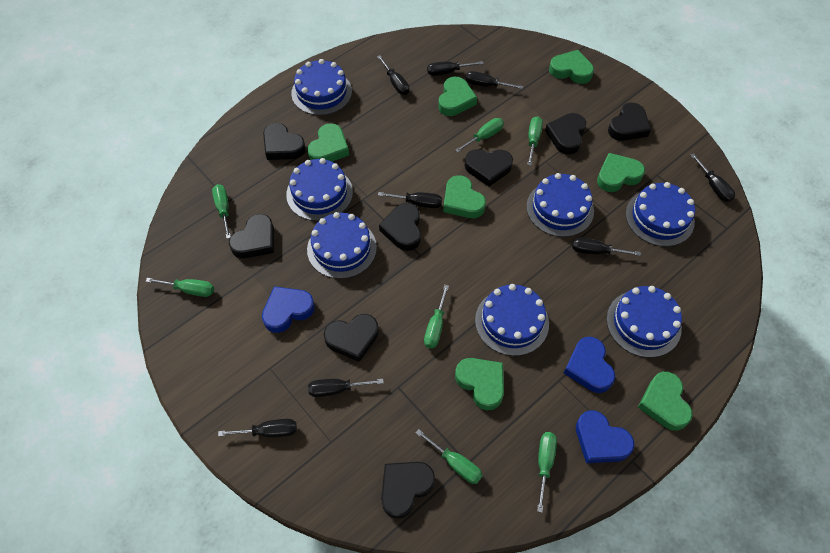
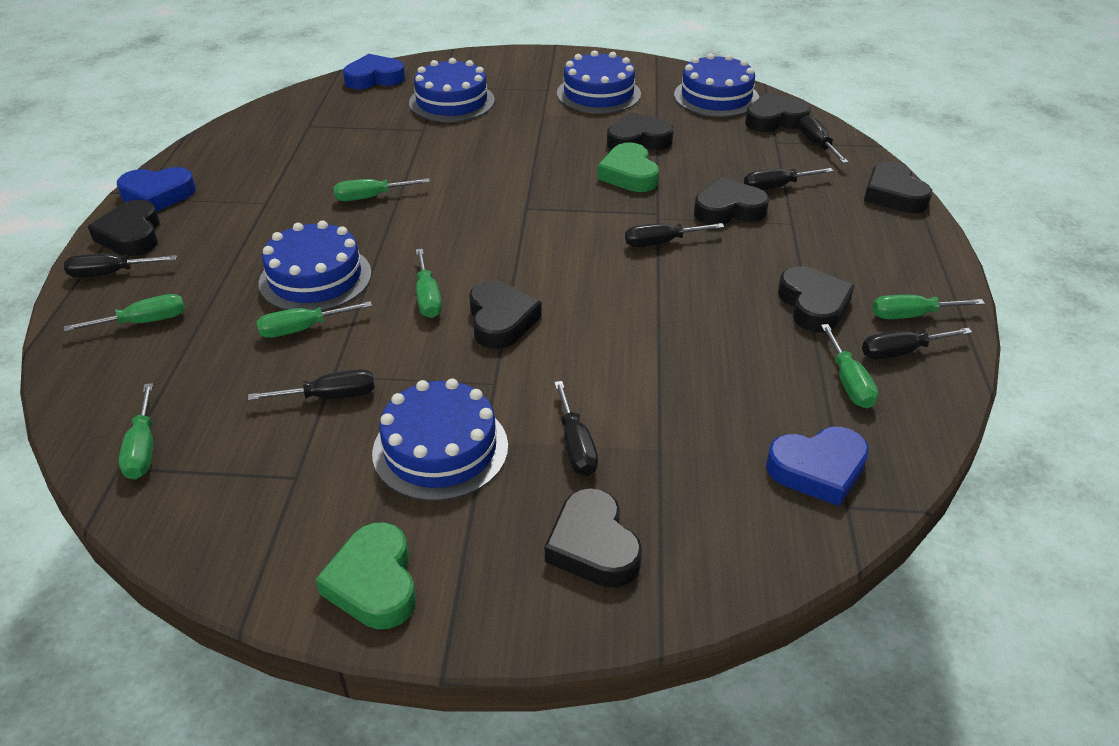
black screwdriver: [218,419,297,437] [308,379,384,397] [377,55,409,95] [378,192,442,208] [427,61,484,76] [465,71,523,89] [572,237,641,256] [690,153,735,202] = 8 -> [64,254,177,278] [248,369,375,401] [554,381,598,476] [625,223,724,247] [744,168,833,190] [799,115,849,163] [862,328,973,360] = 7
blue cake: [286,158,353,221] [291,59,352,115] [307,212,377,279] [475,284,549,356] [526,173,594,237] [606,286,682,358] [626,182,695,247] = 7 -> [259,220,372,311] [372,379,508,501] [409,58,495,122] [557,50,641,114] [674,53,759,117] = 5
green heart: [307,123,349,162] [438,77,477,116] [443,175,486,218] [455,358,504,410] [549,50,594,84] [597,153,645,192] [638,372,693,431] = 7 -> [315,522,416,629] [597,142,659,192] = 2

